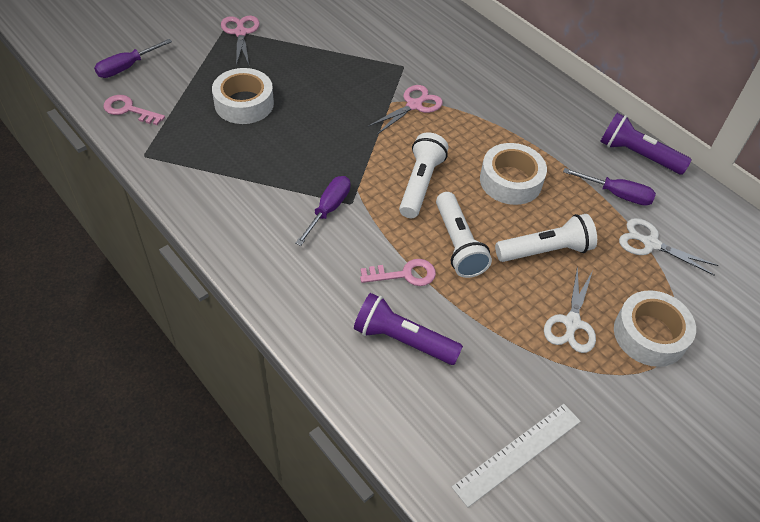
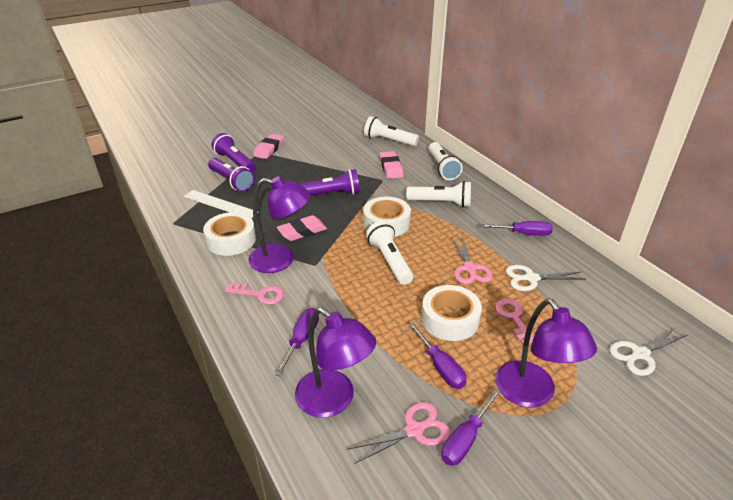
pink eraser: none = 0 -> [253,134,284,159] [277,215,327,241] [379,151,404,179] = 3
purple flashlight: [354,293,463,365] [600,113,692,175] = 2 -> [208,158,255,192] [211,133,255,172] [300,169,360,196] = 3
purple lamp: none = 0 -> [248,176,310,273] [295,307,376,418] [495,298,597,408] = 3
purple screwdriver: [94,39,172,78] [295,176,350,246] [563,168,656,206] = 3 -> [275,308,319,376] [409,322,467,389] [441,389,501,466] [481,221,553,236] = 4
white flashlight: [399,132,449,218] [436,192,492,278] [495,214,597,262] = 3 -> [364,116,419,146] [366,221,413,285] [406,181,471,207] [429,142,463,180] = 4

